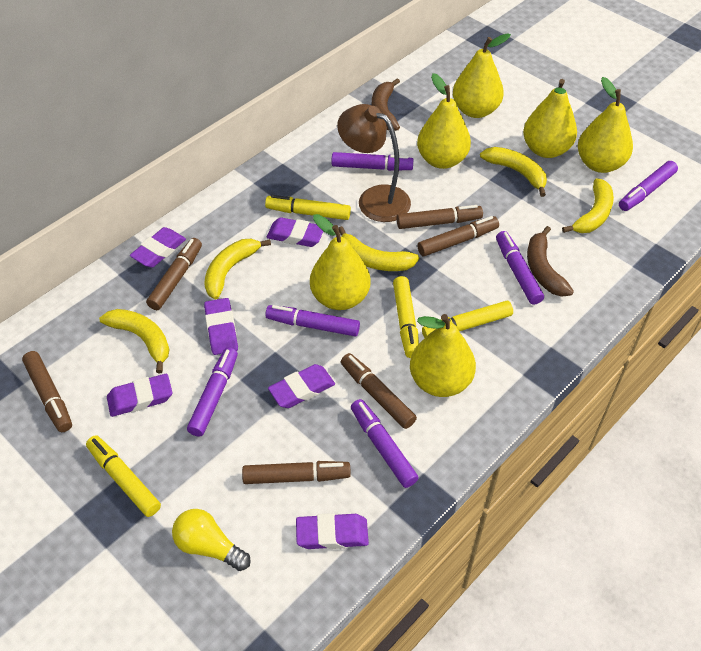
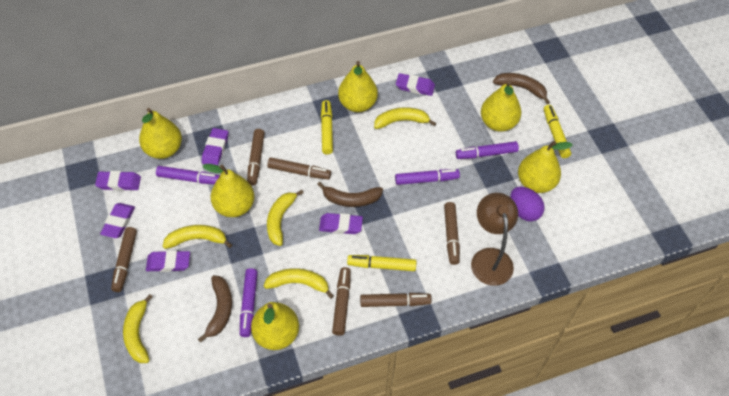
brown banana: [372,78,400,131] [527,226,574,297] = 2 -> [198,275,232,342] [317,182,383,207] [493,73,550,104] = 3
purple egg: none = 0 -> [510,187,545,221] = 1
purple marker: [187,347,238,437] [265,305,360,337] [332,152,414,171] [351,399,418,488] [496,231,544,305] [619,161,678,211] = 6 -> [156,166,220,184] [240,268,258,337] [395,169,460,185] [456,141,519,159] = 4
yellow light bulb: [172,509,251,571] = 1 -> none = 0
yellow marker: [86,435,161,517] [265,195,351,220] [393,276,419,358] [422,301,513,338] = 4 -> [321,100,333,155] [347,255,417,271] [544,105,571,158] = 3

